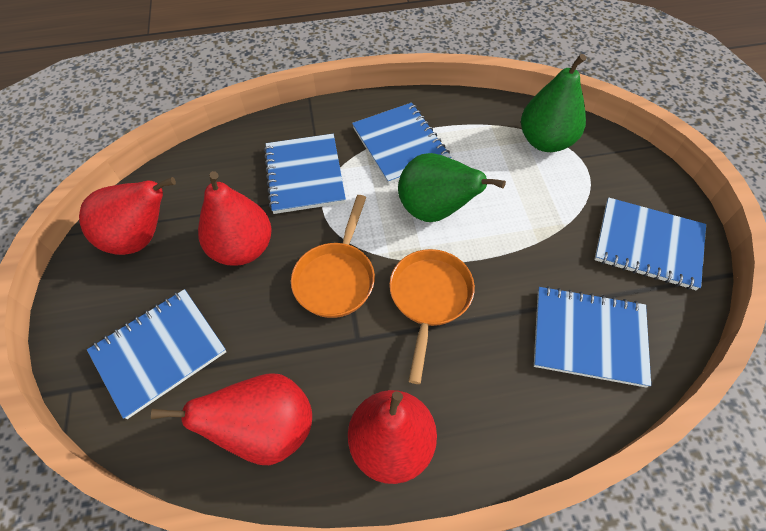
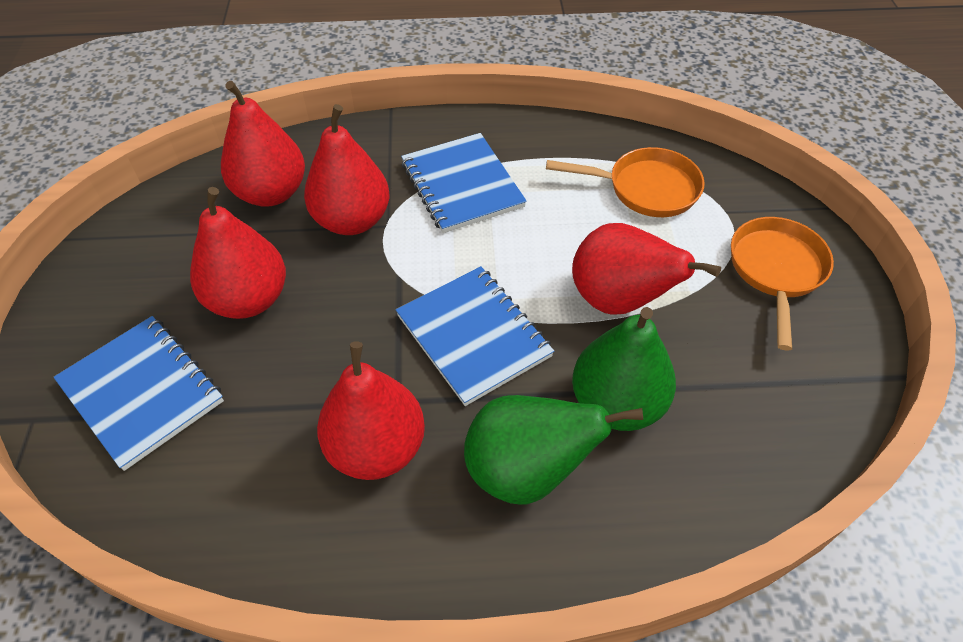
blue notebook: [87,289,226,419] [264,134,346,214] [352,102,451,184] [534,286,651,388] [594,197,706,290] = 5 -> [54,316,224,471] [396,266,554,406] [401,133,527,233] = 3
red pear: [79,177,176,255] [151,373,312,465] [198,171,272,266] [348,390,437,484] = 4 -> [190,187,286,319] [221,81,305,207] [304,104,390,235] [317,341,425,480] [572,223,721,315] = 5

